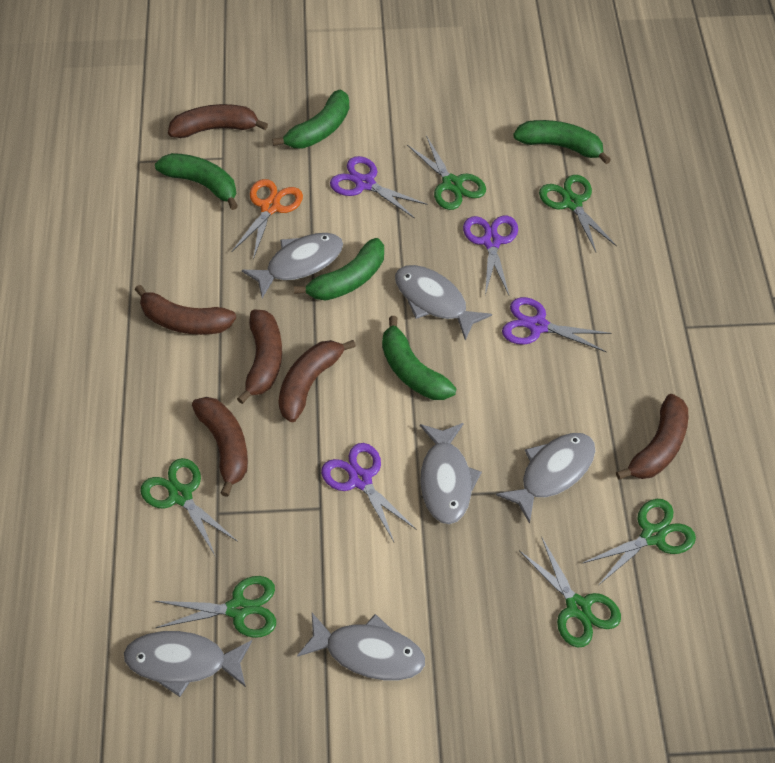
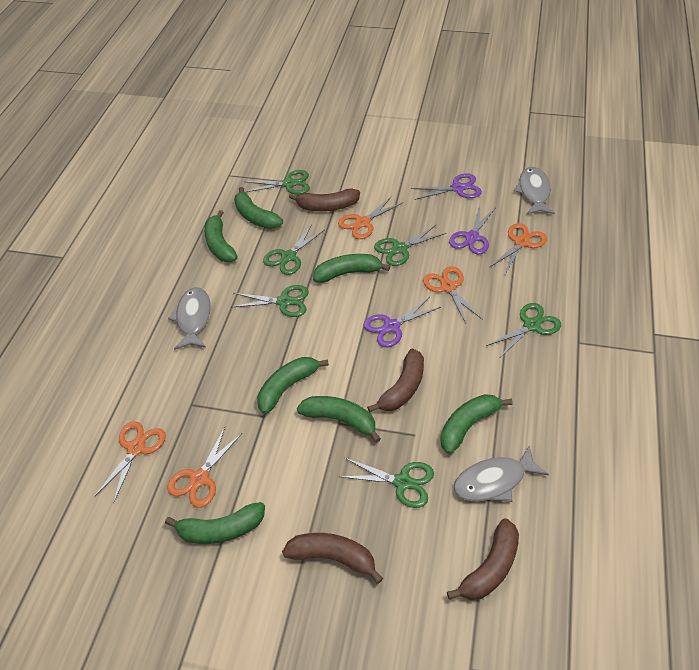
brown banana: [135,285,236,335] [168,104,268,138] [192,397,248,497] [237,309,282,404] [278,340,356,422] [616,394,688,480] = 6 -> [282,533,383,584] [289,188,360,211] [367,348,424,413] [447,518,519,600] = 4
green banana: [155,153,238,210] [272,89,349,149] [294,238,384,301] [382,316,456,400] [513,120,611,164] = 5 -> [165,502,265,544] [204,210,238,262] [234,187,283,229] [257,357,329,414] [297,396,381,443] [313,254,390,283] [440,394,513,454] = 7
grey fish: [124,631,252,697] [242,233,343,298] [297,613,425,680] [395,265,492,340] [420,423,482,524] [496,433,595,524] = 6 -> [168,287,211,350] [453,445,549,502] [513,167,555,215] = 3
orange scissors: [231,179,303,260] = 1 -> [94,421,166,504] [167,427,242,508] [338,196,402,239] [423,266,483,325] [490,223,547,274] = 5
purple scissors: [321,443,417,542] [330,156,428,218] [463,216,518,295] [502,297,612,352] = 4 -> [363,297,441,347] [411,173,482,200] [449,206,496,254] = 3

